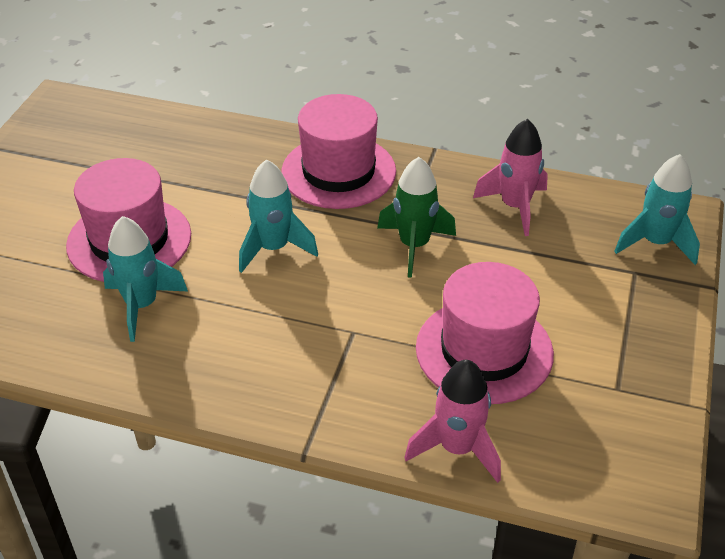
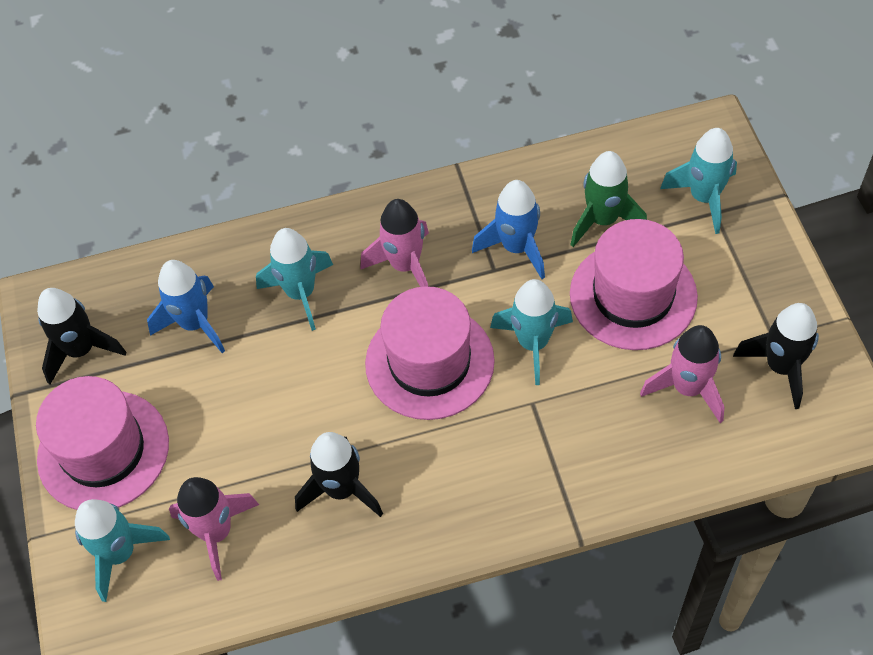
black rocket: none = 0 -> [37,288,127,384] [295,432,383,517] [733,303,819,409] = 3
blue rocket: none = 0 -> [147,260,225,353] [472,180,545,279] = 2
pink rocket: [404,360,501,483] [473,119,548,236] = 2 -> [169,477,259,581] [360,199,429,287] [640,325,724,423] = 3
turquoise rocket: [103,216,188,342] [239,159,318,273] [614,154,700,265] = 3 -> [75,499,170,602] [256,228,333,331] [490,279,573,385] [660,128,737,234] = 4

